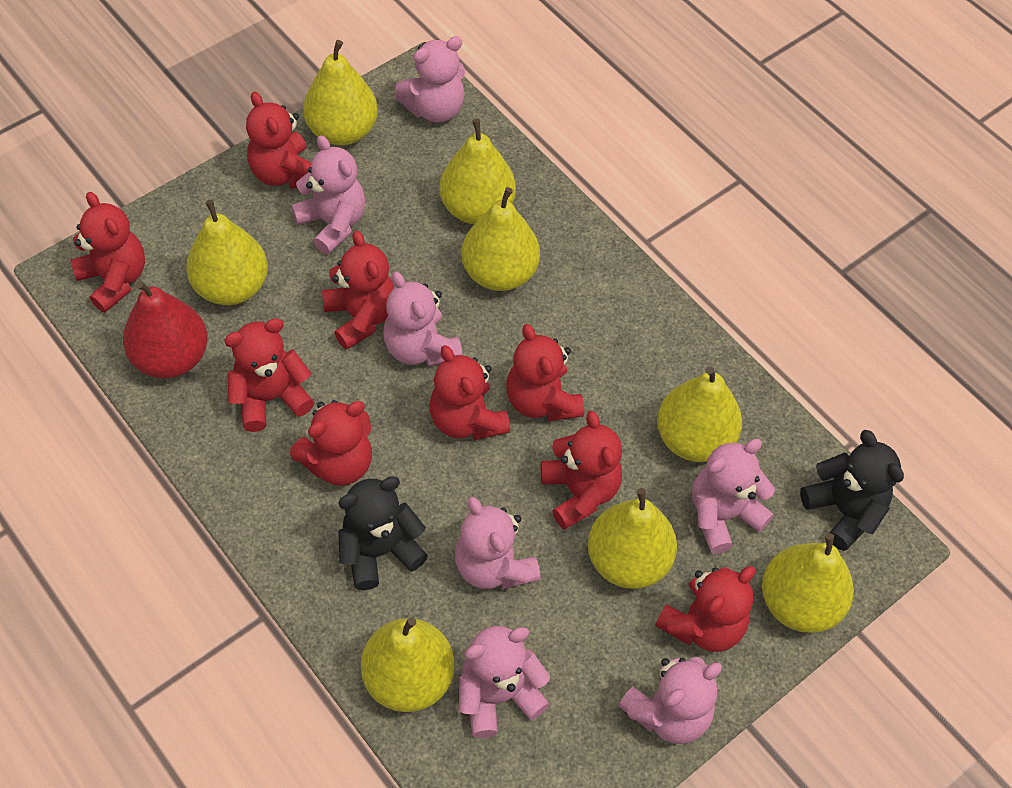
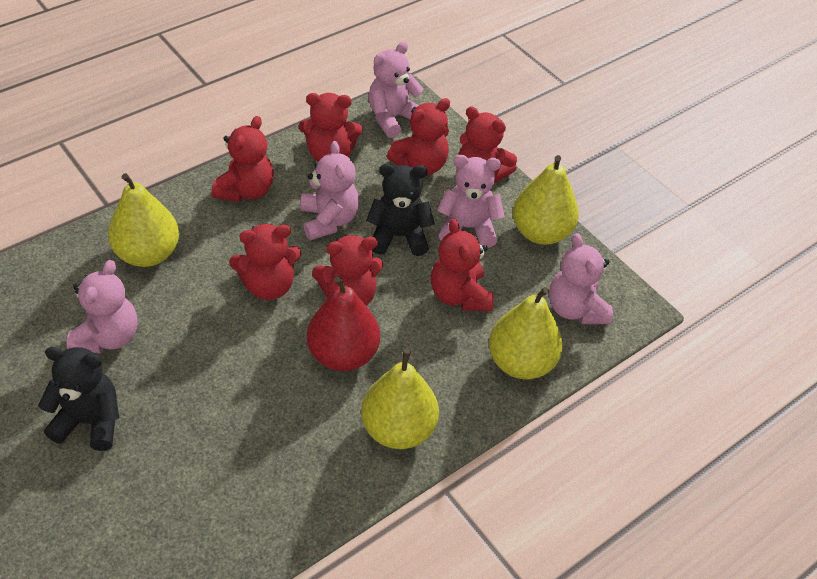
pink teddy bear: [291,135,365,255] [383,272,463,367] [395,36,465,123] [455,497,541,589] [459,626,550,738] [618,657,722,744] [692,439,775,554] = 7 -> [66,260,138,353] [300,141,359,240] [368,42,424,138] [437,155,505,248] [549,233,613,324] = 5
red teddy bear: [70,192,145,313] [224,318,314,432] [246,91,311,189] [290,400,372,486] [322,231,394,350] [429,345,510,440] [506,324,584,421] [541,410,622,530] [655,566,755,652] = 9 -> [211,116,274,202] [229,224,301,300] [299,93,362,162] [312,235,383,306] [387,98,450,175] [431,219,494,311] [458,107,517,183] = 7
yellow pear: [186,200,268,305] [303,40,378,145] [361,617,454,712] [440,119,516,224] [461,187,540,291] [588,488,677,589] [657,366,742,462] [762,533,854,633] = 8 -> [108,173,179,267] [361,349,439,449] [489,287,563,379] [513,155,579,245] = 4

